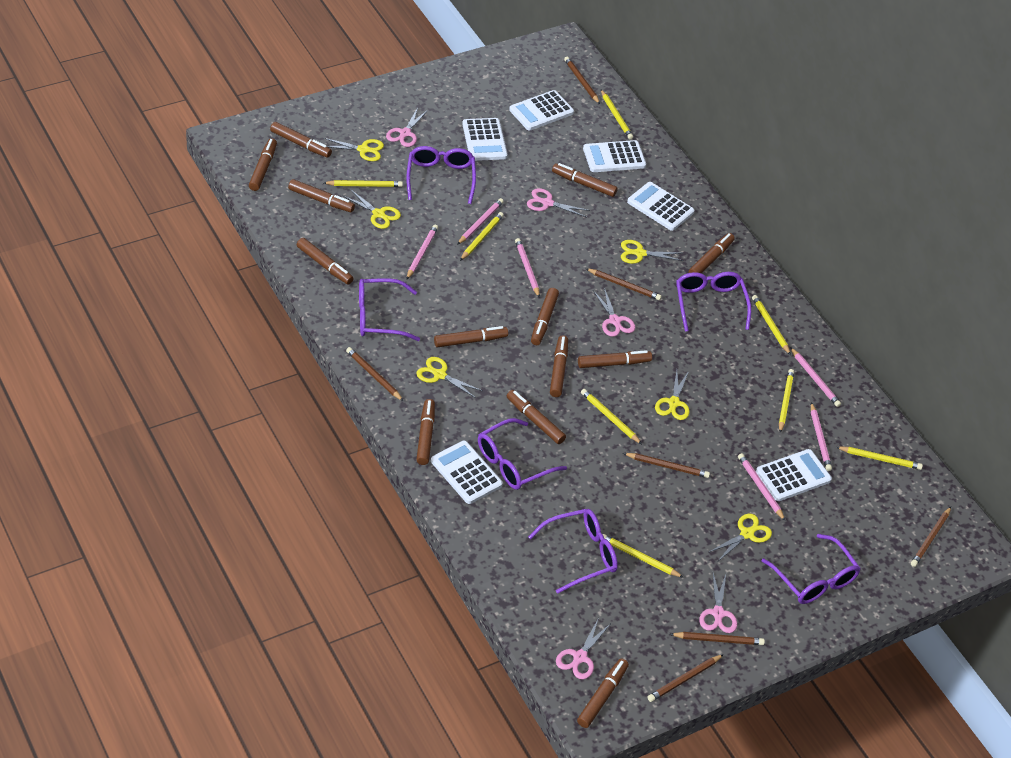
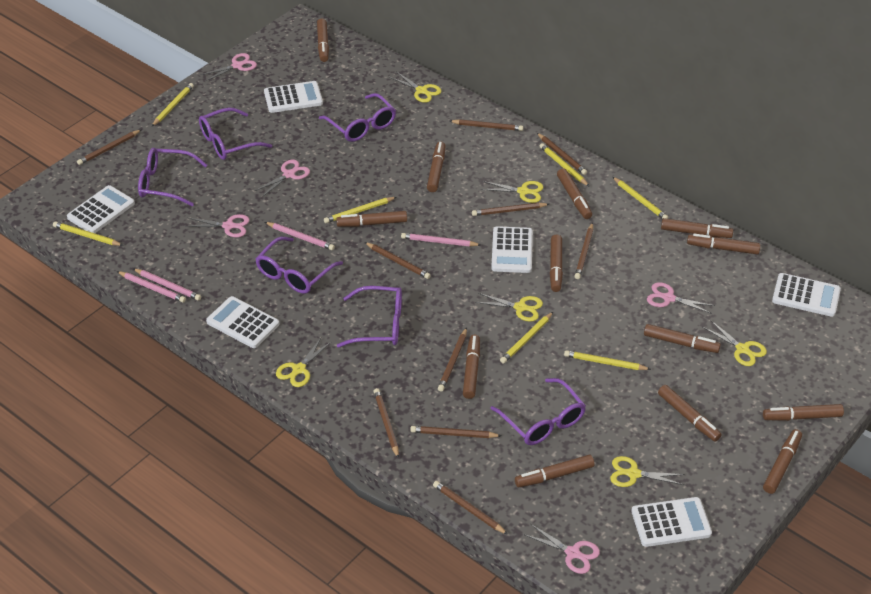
brown pencil: [346,347,403,401] [564,57,600,104] [585,268,662,300] [623,453,710,478] [647,654,724,702] [670,632,765,645] [911,507,951,567] = 7 -> [77,130,141,165] [365,242,431,279] [373,388,399,459] [410,426,502,438] [433,481,507,534] [438,328,467,392] [450,119,523,131] [472,203,549,216] [537,133,587,175] [575,222,593,279] = 10
pink pencil: [406,225,438,280] [457,198,504,245] [515,238,540,298] [738,453,785,521] [790,347,841,407] [811,402,832,471] = 6 -> [117,271,186,303] [133,269,201,301] [265,222,335,250] [401,233,481,247] = 4
yellow pencil: [324,180,403,187] [460,212,504,261] [581,389,642,444] [601,90,633,140] [602,534,684,578] [752,295,791,355] [779,369,794,433] [836,446,923,470] = 8 -> [53,221,124,246] [152,83,194,126] [324,197,396,223] [500,312,553,364] [540,143,590,187] [564,350,651,370] [613,177,668,219] = 7

